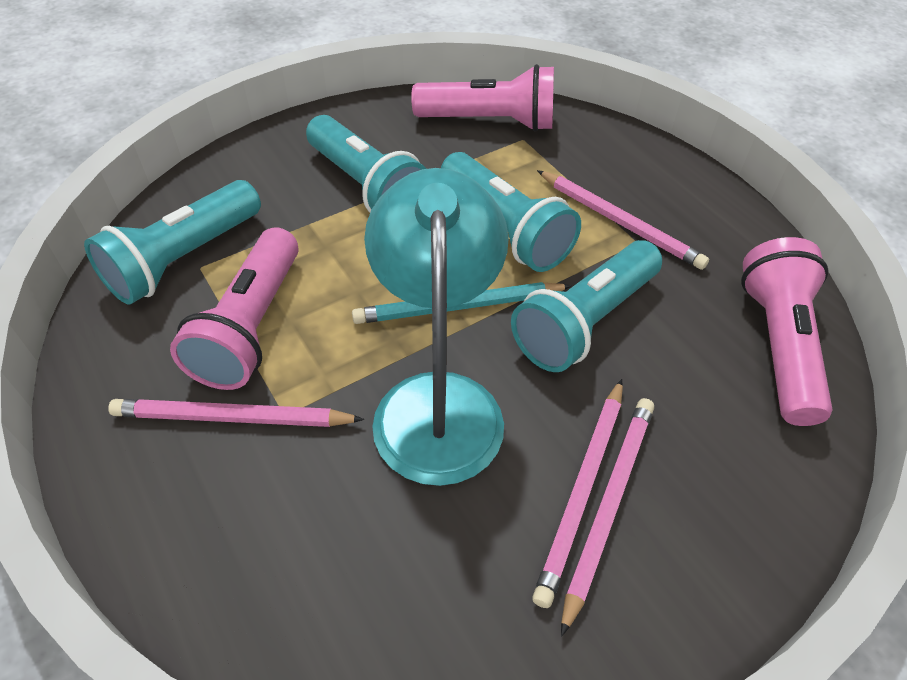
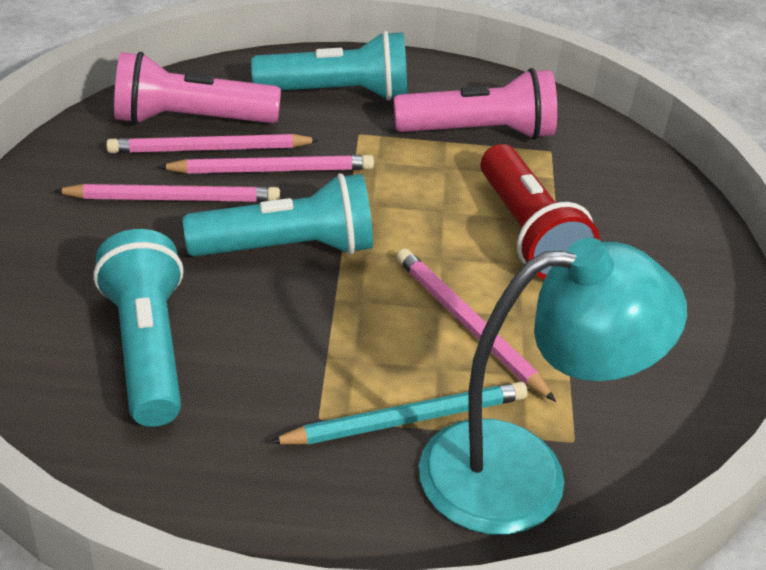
pink flashlight: [170,227,298,390] [411,64,554,132] [741,237,833,426] = 3 -> [114,52,281,125] [394,68,557,140] = 2
red flashlight: none = 0 -> [481,144,600,279] = 1
turquoise flashlight: [84,180,261,305] [306,115,427,212] [441,152,581,272] [511,240,662,372] = 4 -> [93,229,184,427] [183,173,373,257] [251,31,407,100] = 3

